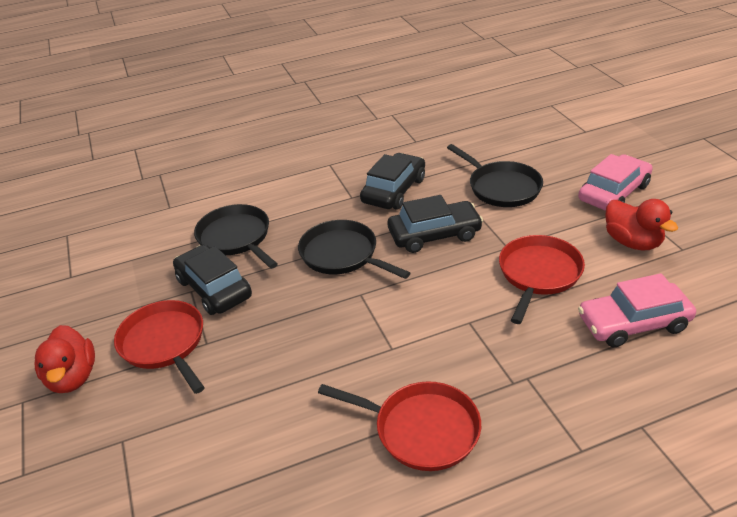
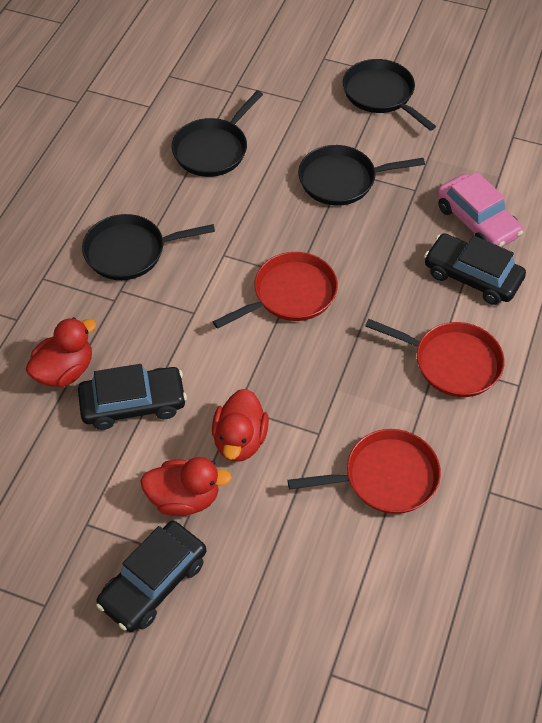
black pan: [194,204,278,269] [298,220,410,279] [447,144,543,207] = 3 -> [82,214,215,280] [172,90,263,177] [298,145,425,206] [343,59,436,131] = 4
pink car: [578,154,653,211] [578,273,696,347] = 2 -> [437,172,523,247] = 1
red duck: [35,325,95,393] [605,199,678,250] = 2 -> [26,317,96,387] [140,457,232,516] [212,388,269,462] = 3

